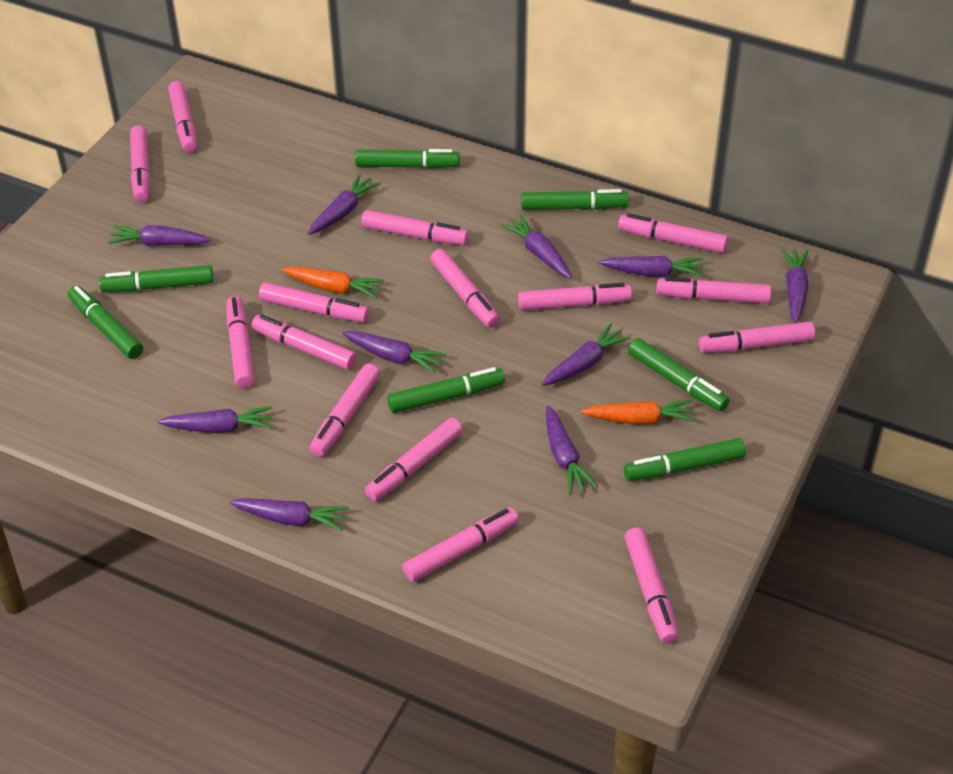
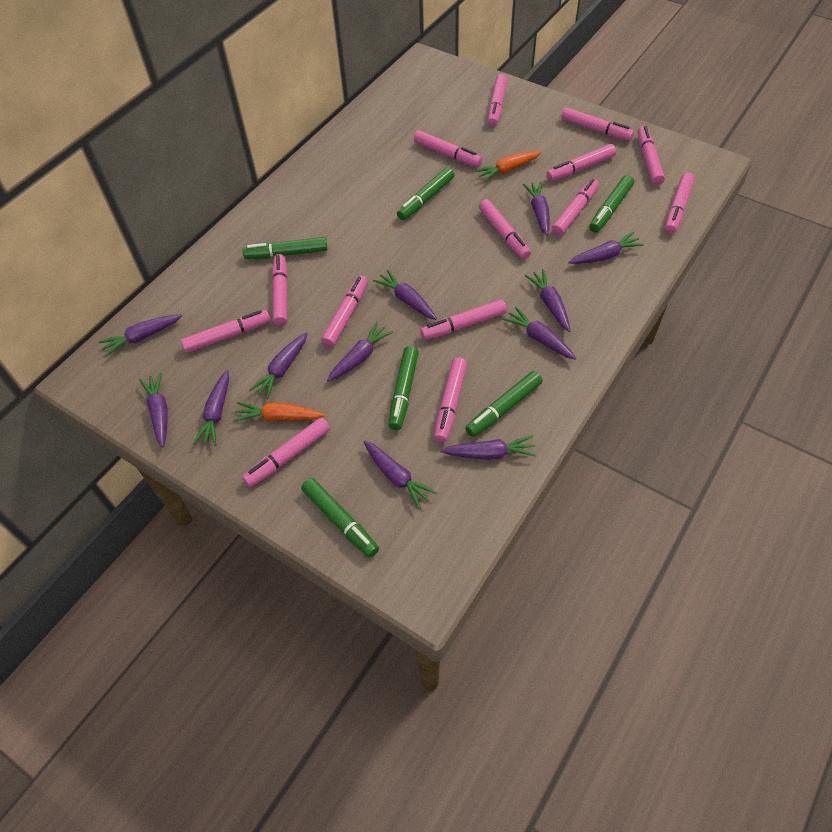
green marker: [68,286,143,359] [99,265,214,292] [355,149,460,169] [387,367,505,413] [521,189,629,210] [624,438,746,481] [628,338,730,412] = 7 -> [243,237,327,259] [301,478,379,558] [388,346,419,430] [397,167,454,220] [465,371,542,437] [589,175,634,233] = 6
pink marker: [130,126,150,202] [168,81,197,153] [227,296,255,389] [252,314,357,370] [259,282,369,323] [309,363,380,457] [361,210,469,245] [365,418,463,501] [402,507,519,582] [430,249,500,328] [518,283,632,310] [618,213,728,253] [624,527,679,644] [656,277,771,304] [699,321,815,353] = 15 -> [181,310,271,353] [242,417,330,487] [272,254,288,326] [321,276,368,348] [414,131,482,167] [420,299,507,340] [434,357,467,443] [479,199,531,259] [488,74,507,127] [546,144,616,181] [552,179,599,236] [561,108,634,141] [637,126,665,185] [665,172,695,234] = 14
purple carrot: [108,225,211,246] [158,406,272,433] [230,498,349,531] [308,174,380,235] [342,331,446,374] [500,215,572,279] [542,323,630,386] [546,406,598,495] [599,256,704,277] [781,248,808,323] = 10 -> [99,314,182,357] [139,373,168,447] [193,370,229,446] [249,332,308,399] [327,322,393,382] [363,441,437,509] [373,270,437,320] [440,435,536,460] [502,307,576,360] [523,182,550,236] [525,269,570,332] [568,232,644,264] = 12

